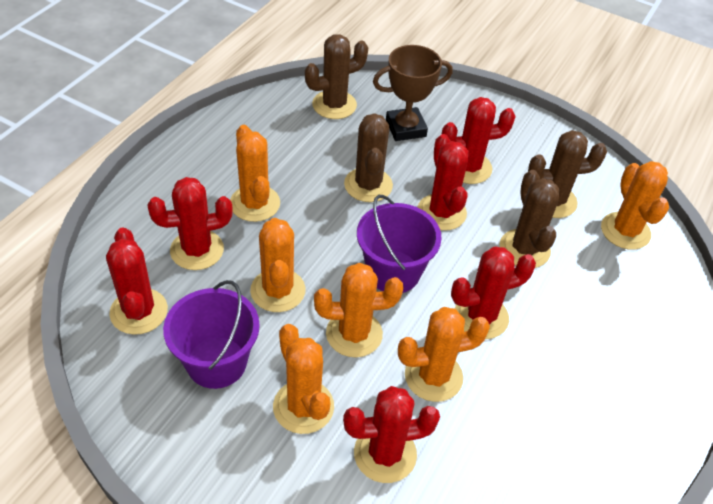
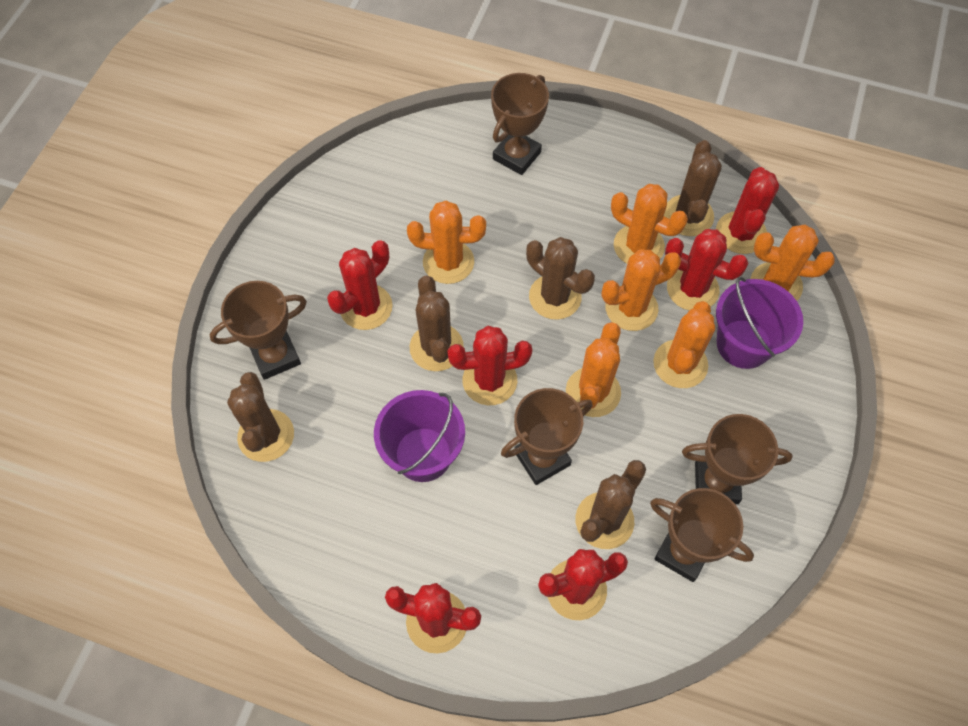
brown cactus: [305,35,368,119] [344,113,393,202] [500,170,560,268] [528,130,607,218] = 4 -> [227,372,294,462] [410,275,464,371] [526,237,595,320] [576,460,646,549] [664,140,722,236] = 5
brown trophy: [373,45,453,141] = 1 -> [210,281,307,380] [491,73,549,175] [501,388,593,485] [650,488,754,582] [682,414,793,504] = 5

